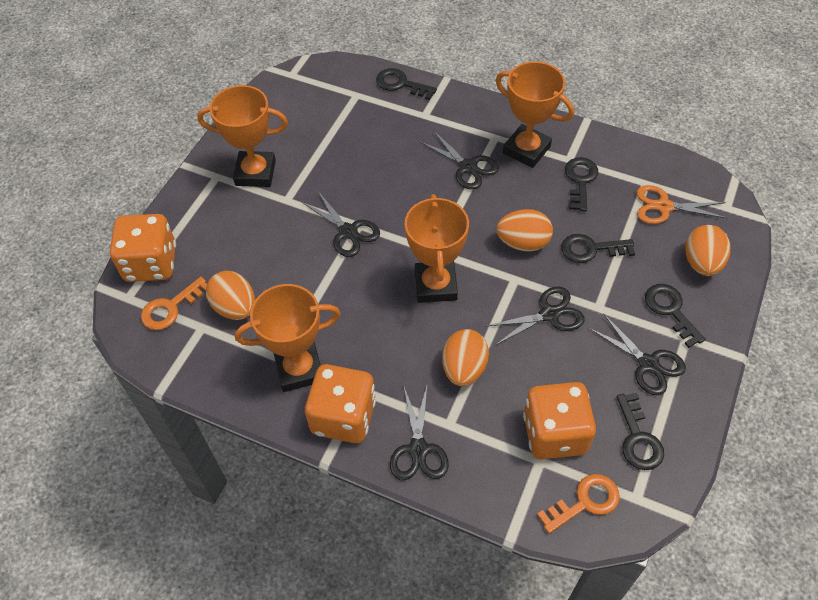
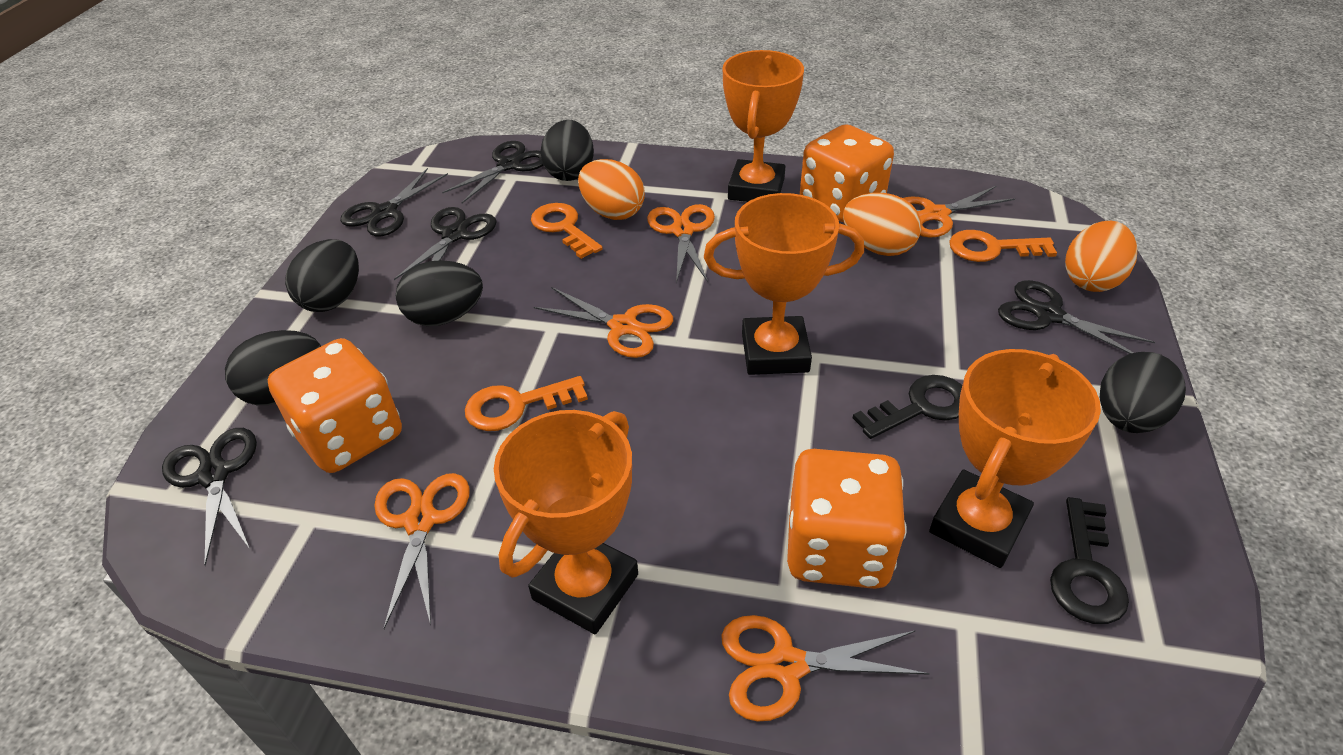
black egg: none = 0 -> [225,330,321,405] [285,239,359,312] [396,260,483,326] [540,120,594,181] [1100,352,1186,433] = 5
black key: [376,68,437,100] [561,234,635,263] [565,157,598,212] [617,393,664,470] [645,284,705,348] = 5 -> [853,375,962,439] [1050,497,1129,624] = 2
orange egg: [206,271,255,320] [442,329,489,386] [496,209,553,252] [685,225,731,276] = 4 -> [578,159,645,220] [843,193,922,256] [1065,221,1137,292] = 3
orange key: [141,277,207,330] [537,474,620,534] = 2 -> [465,376,588,431] [531,203,603,259] [949,230,1057,262] = 3
orange scissors: [637,185,728,224] = 1 -> [374,473,470,629] [534,287,673,358] [647,204,715,283] [721,615,930,722] [904,186,1015,238] = 5

